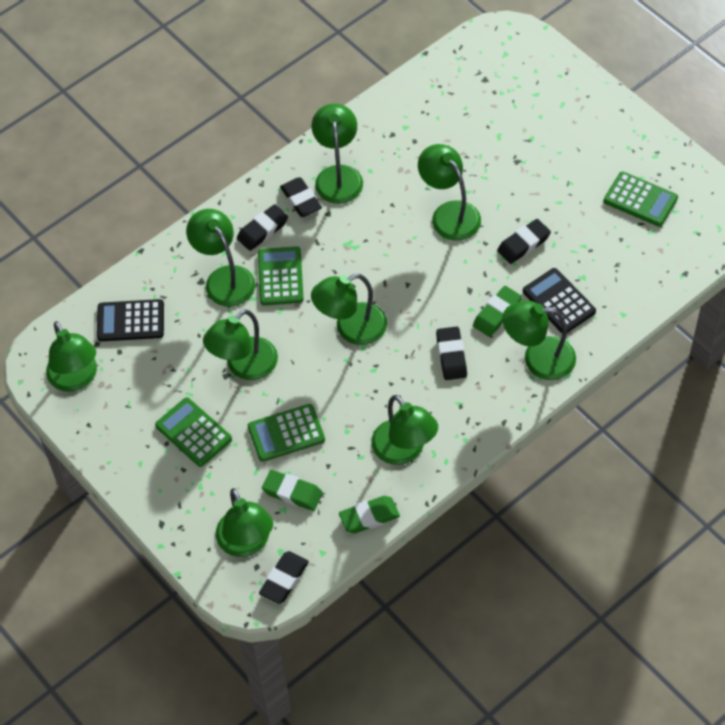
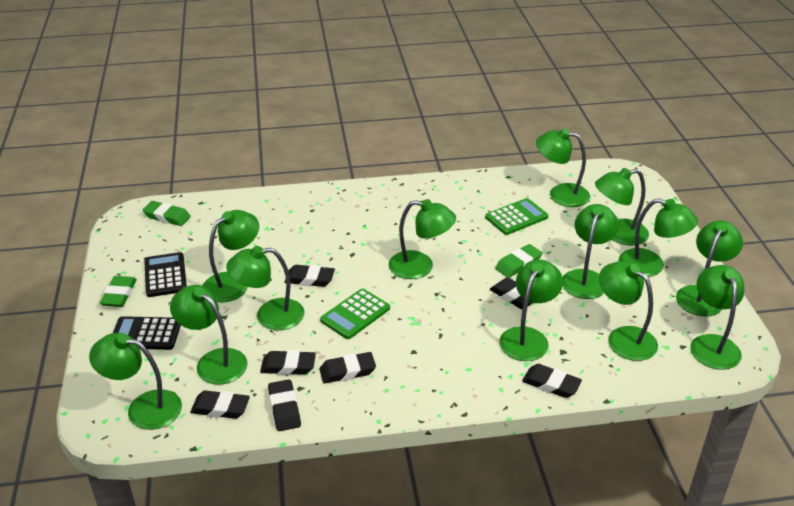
black eraser: [237,204,288,251] [259,551,309,604] [280,177,322,217] [436,326,467,380] [497,219,551,264] = 5 -> [190,390,250,419] [260,350,316,375] [268,379,301,431] [284,265,335,287] [319,352,376,383] [490,277,532,309] [522,364,582,398] = 7
green calculator: [155,397,232,467] [248,404,325,462] [258,246,304,305] [604,171,678,227] = 4 -> [320,289,390,339] [485,198,549,235] = 2
green lamp: [46,321,97,392] [186,209,255,307] [203,309,278,380] [216,488,273,557] [311,274,387,345] [312,103,363,204] [371,395,438,465] [418,144,481,241] [502,301,576,380] = 9 -> [89,333,182,430] [170,285,248,384] [203,210,259,302] [226,246,304,330] [388,199,456,279] [499,260,563,361] [536,128,590,207] [562,204,619,299] [595,168,649,246] [599,261,658,361] [619,198,698,277] [676,221,743,317] [690,265,744,370] = 13

